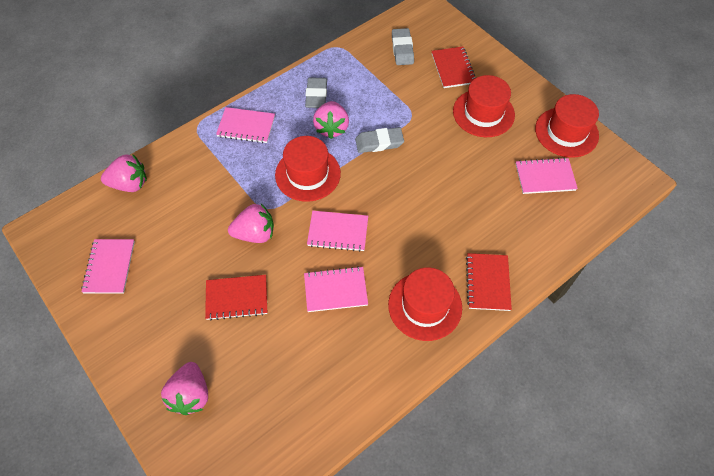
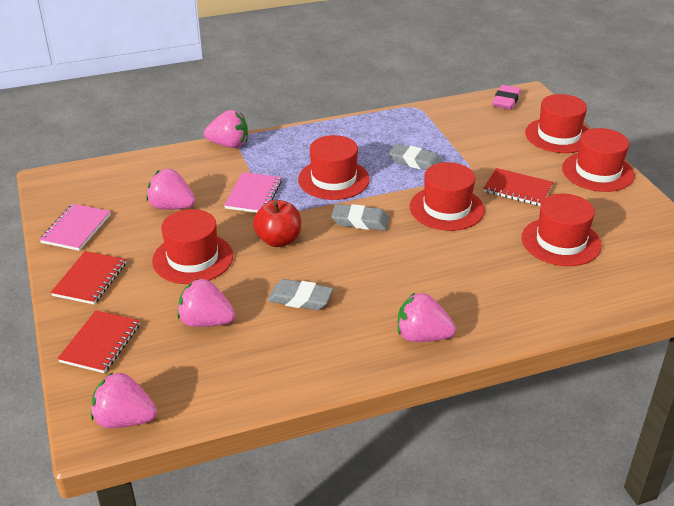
pink eraser: none = 0 -> [492,85,521,110] = 1
pink notebook: [81,239,135,294] [216,107,275,143] [304,266,368,312] [307,211,368,252] [516,157,578,194] = 5 -> [39,204,111,251] [224,172,282,213] = 2
pink strawberry: [101,154,147,192] [161,362,208,415] [228,204,274,243] [313,101,349,139] = 4 -> [91,372,157,428] [146,169,196,210] [177,279,235,327] [204,110,248,148] [398,293,456,342] = 5
red apple: none = 0 -> [253,200,301,247] = 1
red hat: [275,136,341,202] [388,267,462,341] [453,75,515,137] [535,94,599,158] = 4 -> [152,209,233,284] [298,135,370,200] [410,162,485,231] [522,194,602,266] [525,94,589,153] [562,128,635,192] = 6

